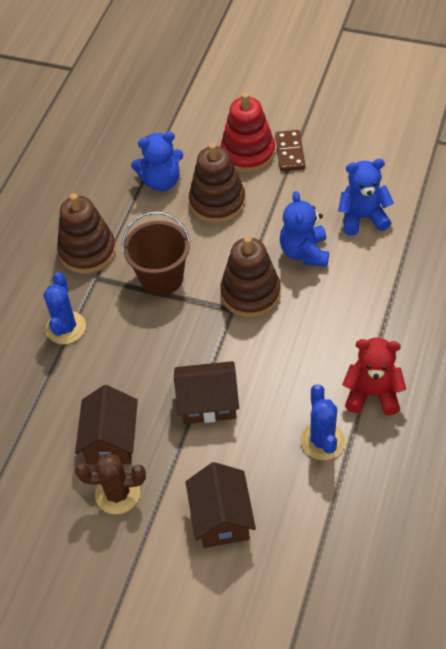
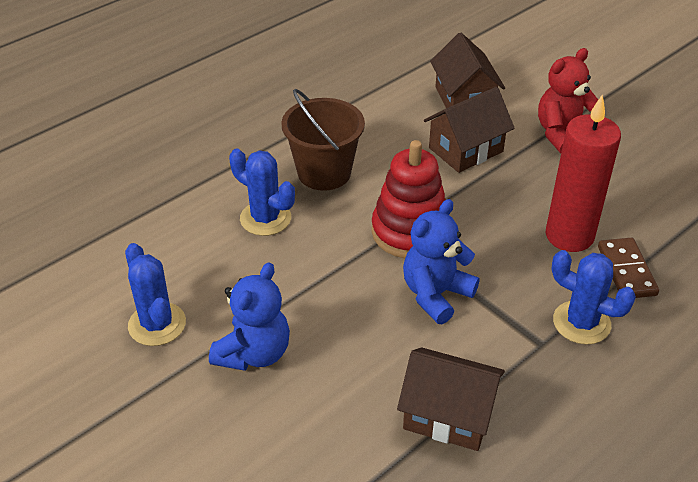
blue cactus: [43,272,86,344] [300,384,345,460] = 2 -> [125,243,186,346] [229,149,295,236] [551,250,636,345] = 3
blue teddy bear: [131,132,184,191] [280,191,329,267] [338,159,394,236] = 3 -> [209,262,290,371] [403,199,480,324] = 2
brown cactus: [75,453,146,514] = 1 -> none = 0
brown stacking toy: [57,193,116,274] [189,143,246,224] [220,236,281,318] = 3 -> none = 0
red candle: none = 0 -> [546,94,621,252] = 1

